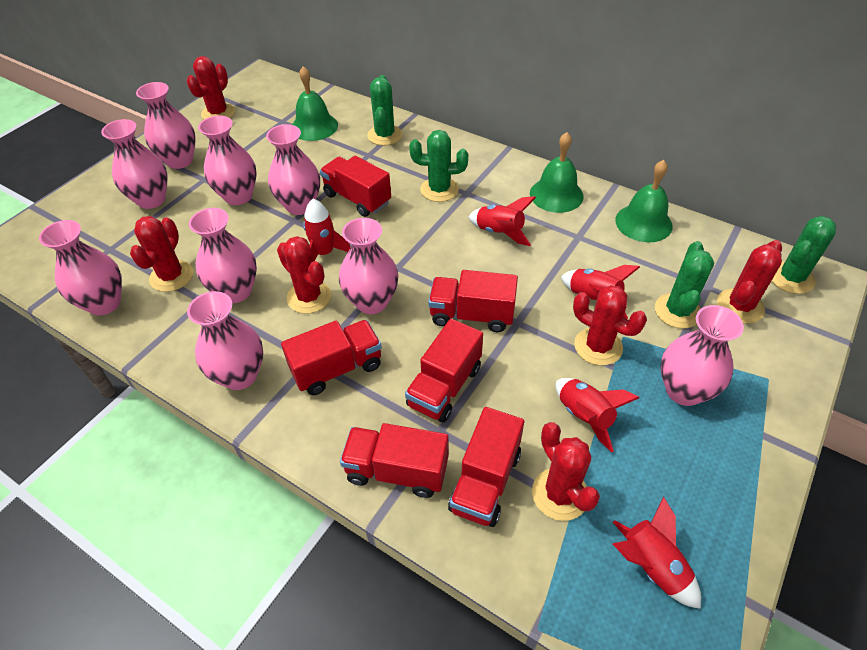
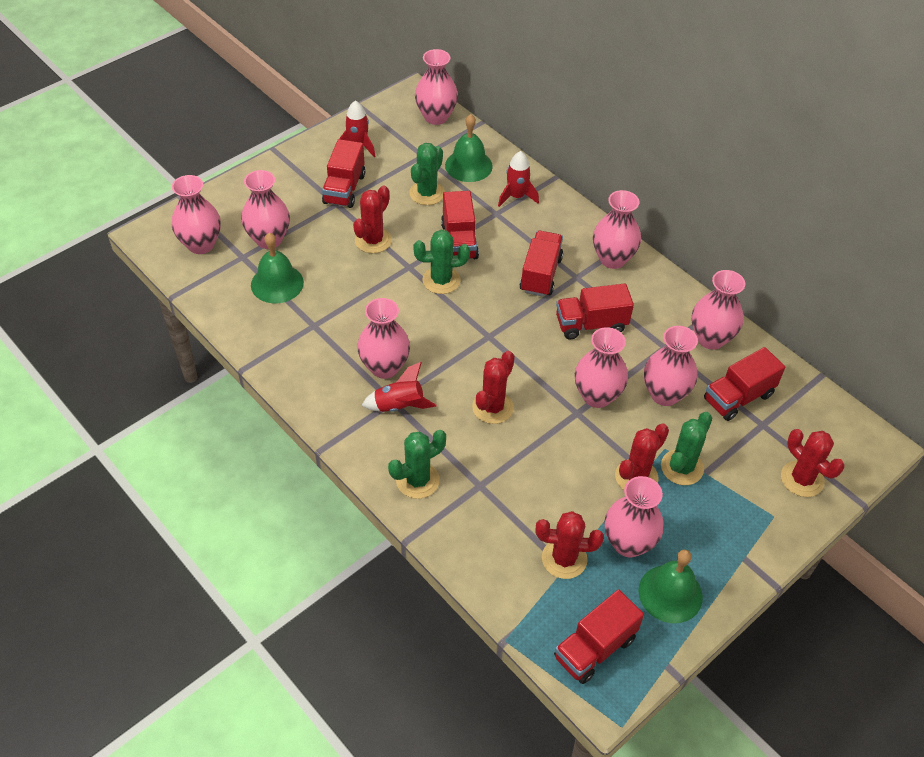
red cactus: [130,216,193,292] [187,56,235,119] [277,236,331,314] [532,422,600,521] [573,285,647,365] [717,240,782,323] = 6 -> [353,186,392,253] [472,351,515,424] [536,511,604,579] [615,423,669,490] [781,429,845,497] = 5
red rocket: [303,199,351,261] [468,196,536,246] [556,378,639,453] [561,265,640,319] [613,496,701,609] = 5 -> [339,101,375,157] [361,362,436,412] [498,151,539,207] = 3

